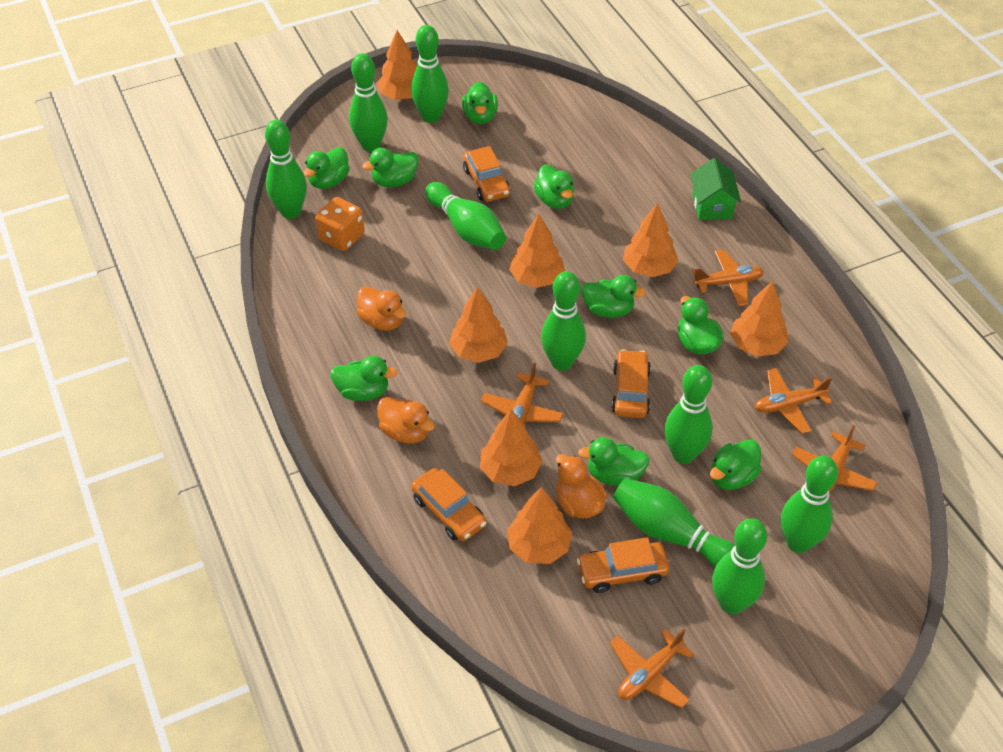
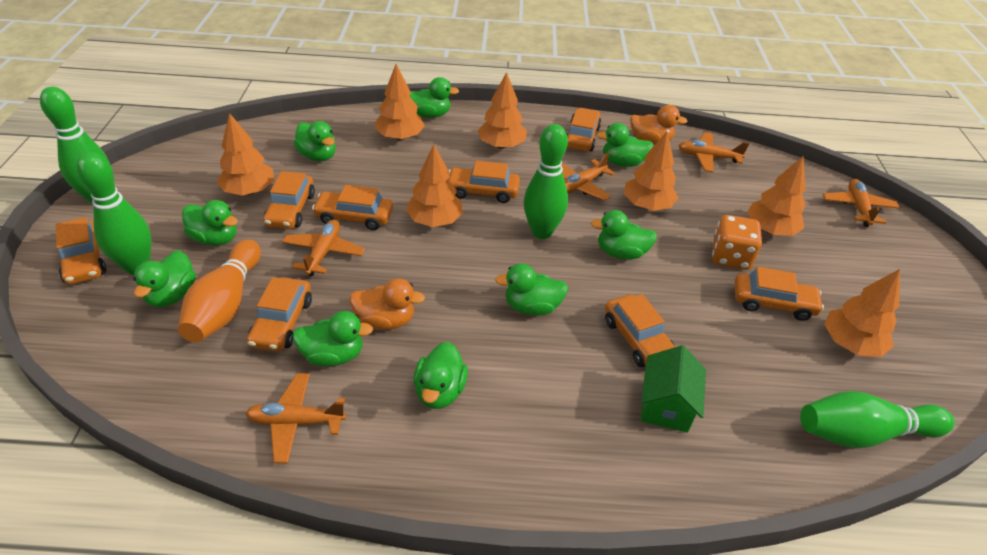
green bowling pin: [265,120,307,219] [349,53,388,152] [411,25,449,123] [425,182,506,250] [541,271,586,371] [613,478,735,567] [664,365,712,464] [712,518,767,614] [781,456,838,553] = 9 -> [40,87,110,205] [76,152,152,275] [524,124,568,239] [800,391,955,448] = 4
orange bowling pin: none = 0 -> [178,240,261,342] = 1
orange car: [411,468,487,541] [463,146,510,202] [577,537,669,593] [612,349,651,418] = 4 -> [56,217,107,285] [247,277,312,352] [263,171,315,229] [312,185,393,230] [448,161,520,203] [567,108,601,151] [605,294,675,367] [735,266,824,321] = 8
orange duck: [357,286,406,331] [377,397,435,443] [556,454,607,519] = 3 -> [350,278,425,330] [630,105,688,145] = 2

